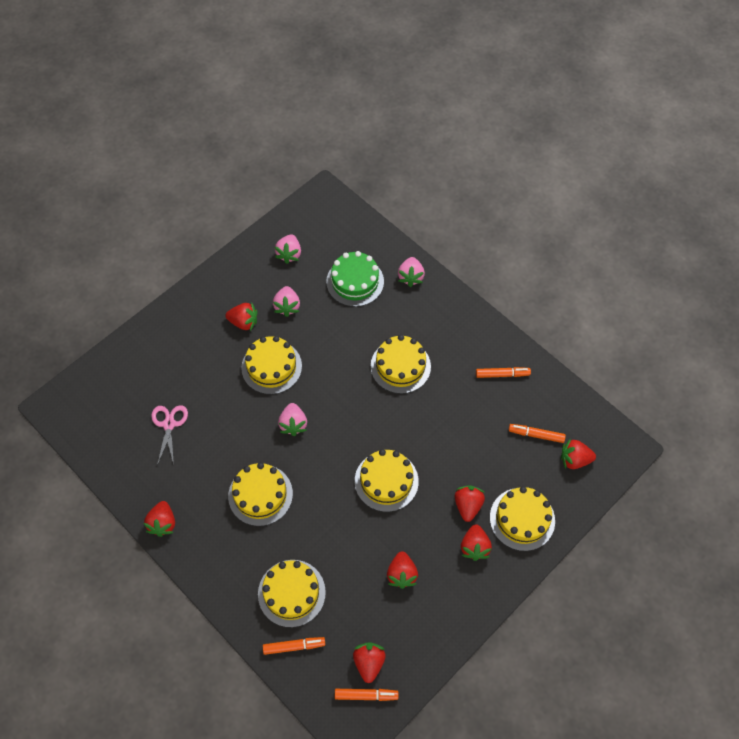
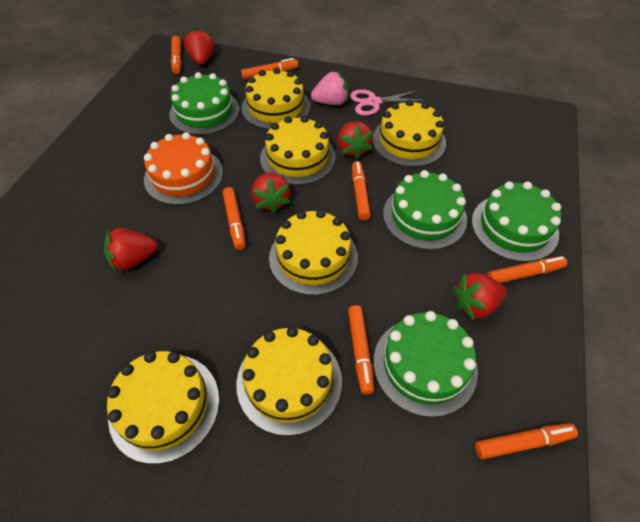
green cake: [326,251,384,307] = 1 -> [169,72,239,135] [373,311,478,417] [383,170,467,250] [472,181,561,262] = 4
orange cake: none = 0 -> [144,132,223,205] = 1
orange marker: [263,637,325,655] [335,689,399,701] [476,367,531,378] [509,424,566,443] = 4 -> [171,36,182,74] [223,187,246,250] [241,58,299,80] [348,305,374,394] [352,161,371,221] [475,423,578,459] [487,256,567,283] = 7
pink strawberry: [273,286,300,317] [275,234,301,264] [278,403,307,436] [398,257,425,287] = 4 -> [311,71,348,105] = 1
red strawberry: [144,501,175,537] [225,303,257,331] [353,642,386,683] [387,551,418,589] [455,485,485,522] [461,524,492,561] [561,438,596,469] = 7 -> [104,228,158,272] [184,27,214,65] [251,173,290,214] [338,121,373,160] [453,273,507,321] = 5

